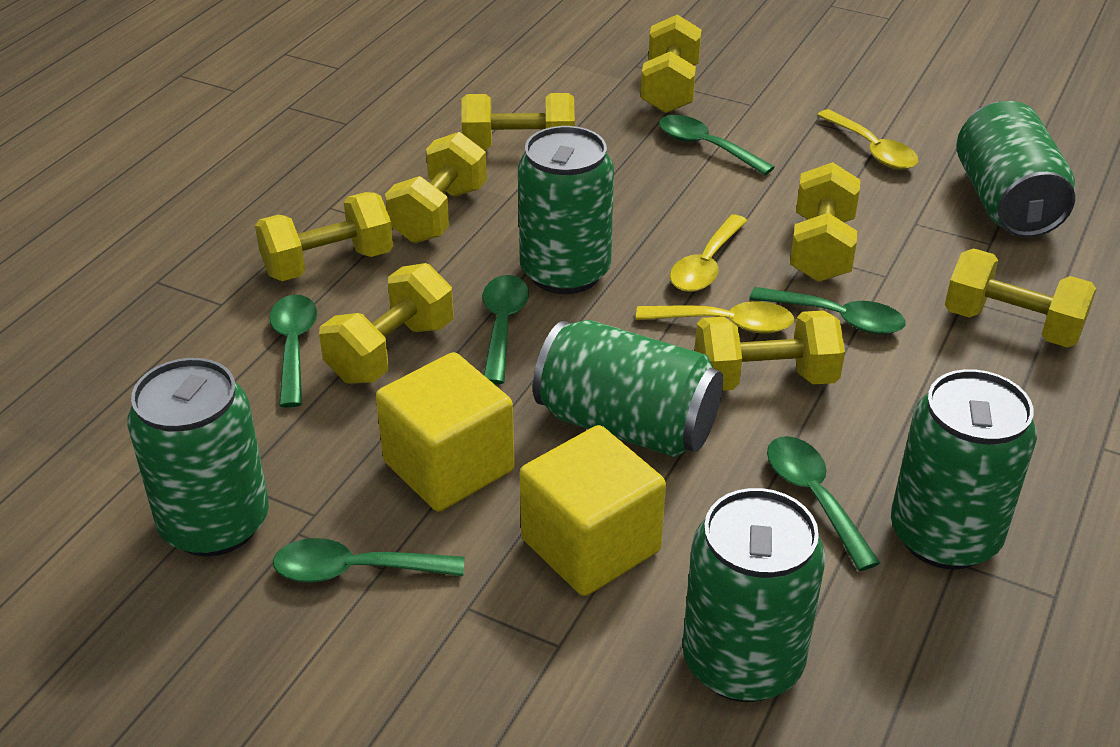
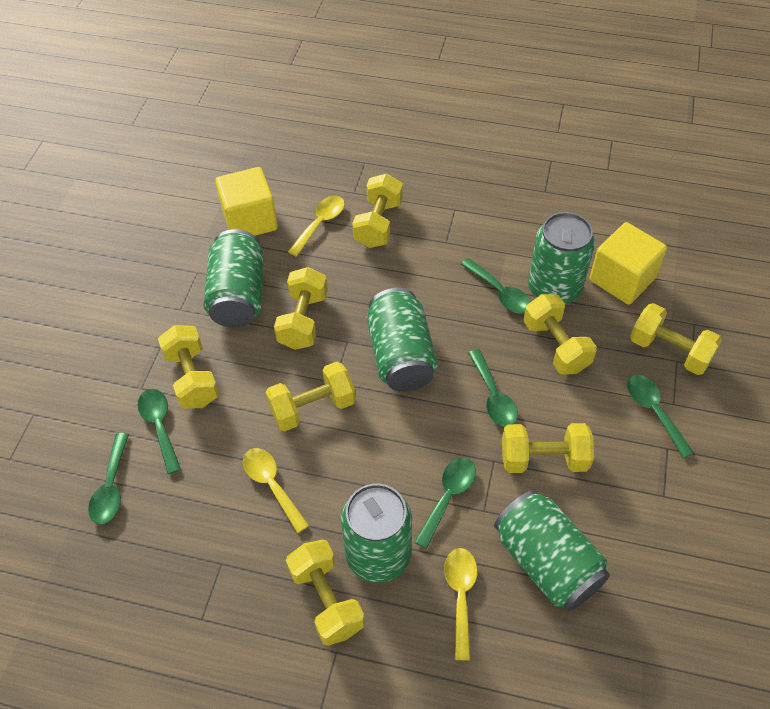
green can: [127,358,269,557] [518,126,614,294] [533,320,723,457] [683,488,826,702] [891,369,1037,569] [956,101,1075,238] = 6 -> [204,229,264,328] [341,484,412,583] [367,288,438,392] [494,490,610,611] [528,212,595,304] = 5

